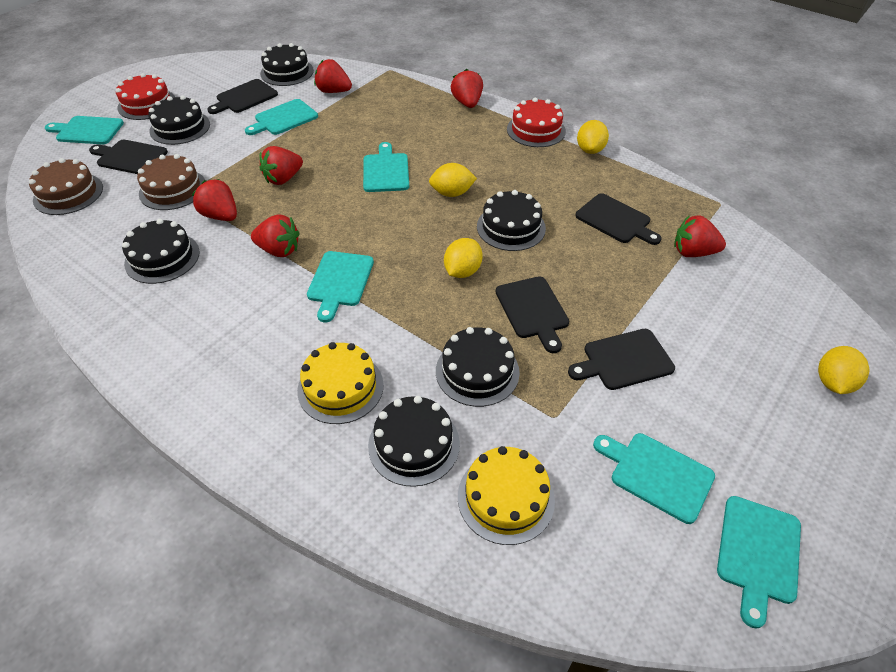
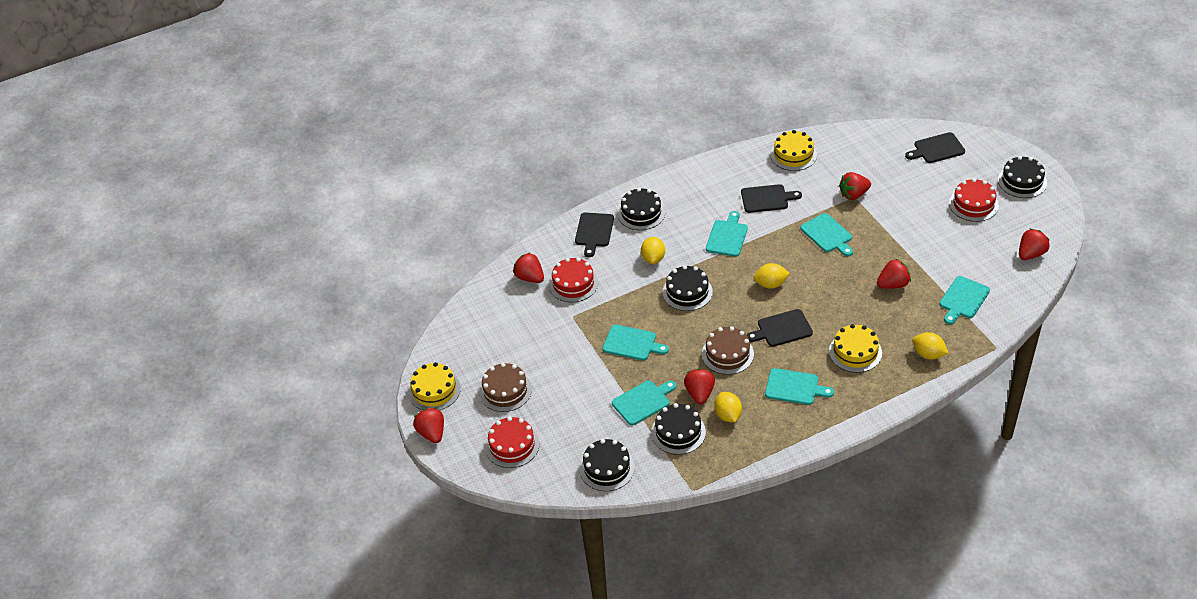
black cake: [122,219,200,284] [148,95,210,145] [260,43,314,86] [368,396,460,487] [436,327,520,407] [477,190,546,251] = 6 -> [580,439,635,491] [618,188,665,230] [651,403,706,455] [662,265,713,311] [998,156,1047,198] = 5
black cutting board: [89,140,168,174] [207,79,278,114] [496,276,569,353] [568,329,675,390] [575,193,662,245] = 5 -> [575,212,614,257] [741,184,802,213] [747,309,813,347] [905,132,965,163] = 4
red cake: [116,73,175,120] [507,98,566,147] = 2 -> [485,417,539,468] [549,258,598,302] [949,178,999,222] = 3
yellow cake: [297,342,384,424] [458,446,555,545] = 2 -> [408,362,461,410] [770,130,817,171] [829,324,882,373] = 3

